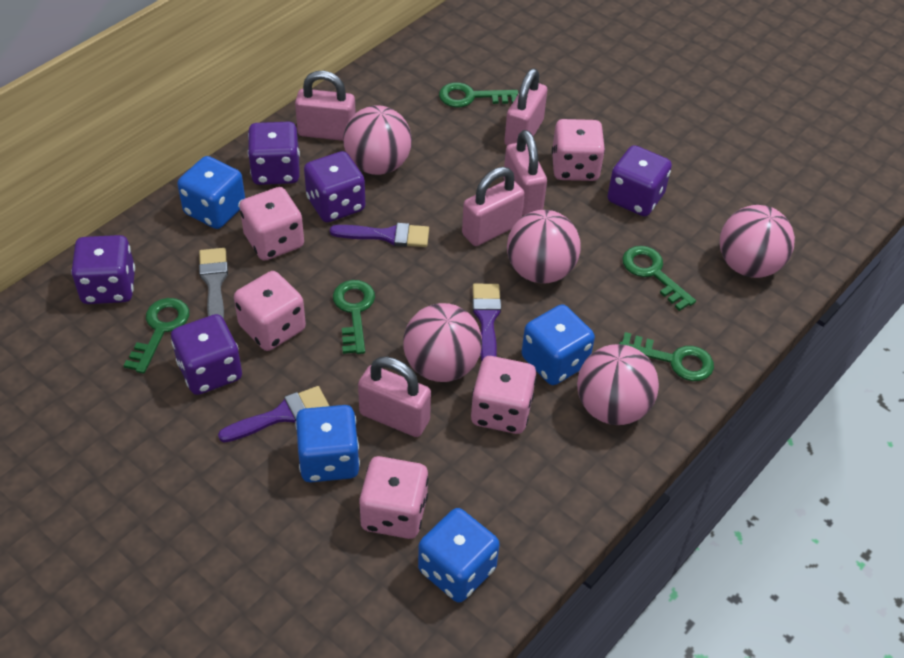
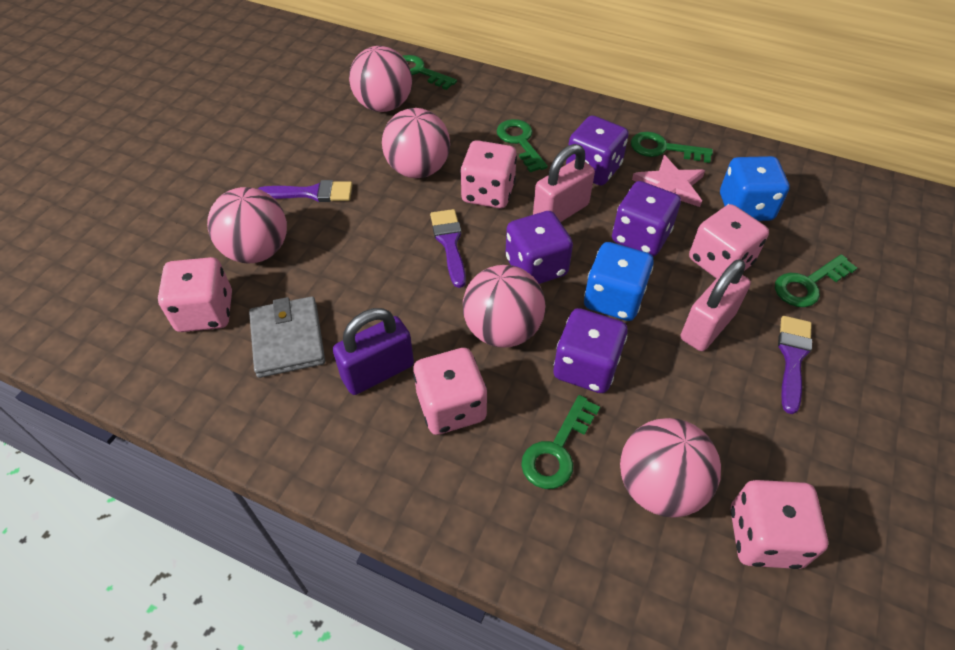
blue dice: [177,156,245,229] [295,405,360,483] [418,508,500,603] [522,304,595,385] = 4 -> [584,242,654,321] [720,156,790,221] = 2
grey brush: [199,248,228,319] = 1 -> none = 0
grey wallet: none = 0 -> [249,296,325,378] = 1
pink padlock: [295,71,356,141] [358,357,431,437] [462,167,525,246] [503,130,547,215] [504,69,548,146] = 5 -> [533,144,595,222] [681,259,751,351] = 2
pink star: none = 0 -> [632,155,705,207] = 1
purple dice: [71,235,135,304] [171,314,242,395] [248,122,300,185] [304,151,365,222] [608,145,672,216] = 5 -> [505,211,573,284] [553,308,628,393] [566,115,629,185] [612,181,681,256] = 4
purple padlock: none = 0 -> [333,308,414,395] = 1

